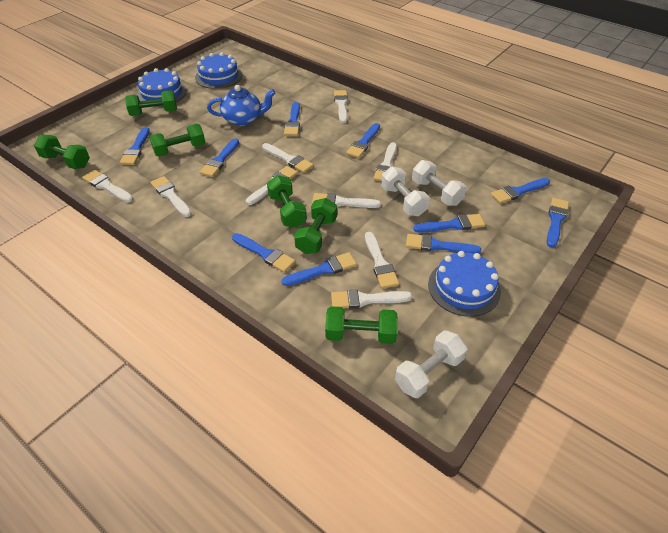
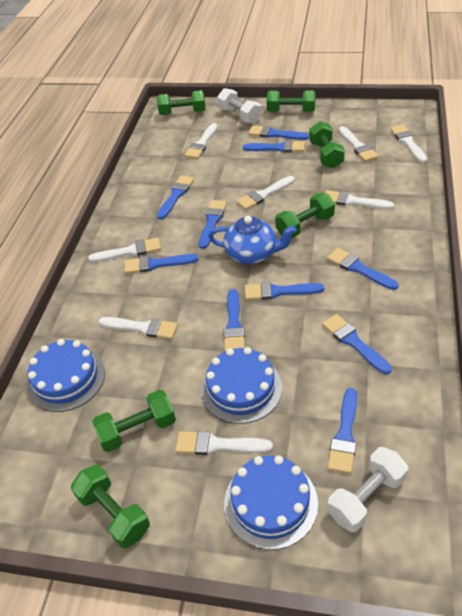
white brush: [82,170,133,202] [150,176,192,217] [246,166,298,205] [262,143,314,173] [312,193,381,208] [331,290,412,309] [334,90,348,123] [365,232,399,289] [373,142,397,181] = 9 -> [88,238,161,262] [99,317,178,339] [176,431,273,455] [185,123,218,159] [236,176,295,210] [325,190,394,210] [339,126,378,162] [390,125,427,163] = 8
white dumbbell: [381,166,430,216] [395,331,467,398] [412,160,467,206] = 3 -> [217,88,261,124] [327,447,408,532] = 2

